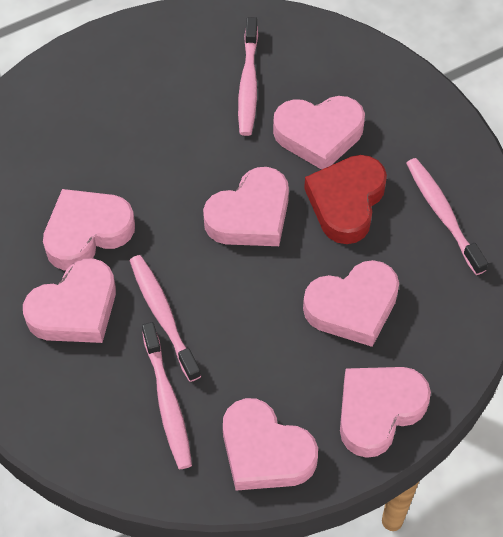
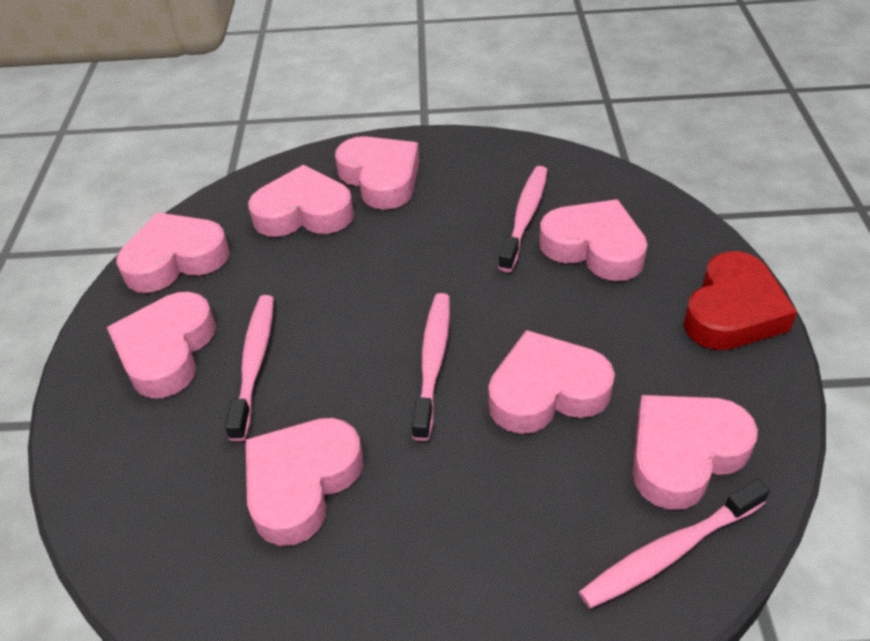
pink heart: [23,258,116,343] [43,189,135,271] [203,167,289,246] [223,398,318,491] [273,96,365,170] [303,260,399,347] [340,367,431,458] = 7 -> [107,292,216,398] [117,212,230,293] [246,418,363,546] [248,165,354,237] [335,136,419,210] [488,330,615,434] [539,199,648,281] [632,395,758,510] = 8

